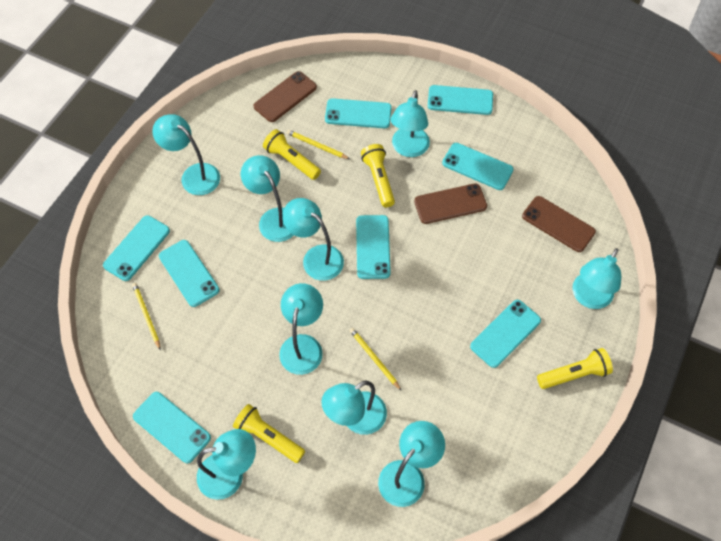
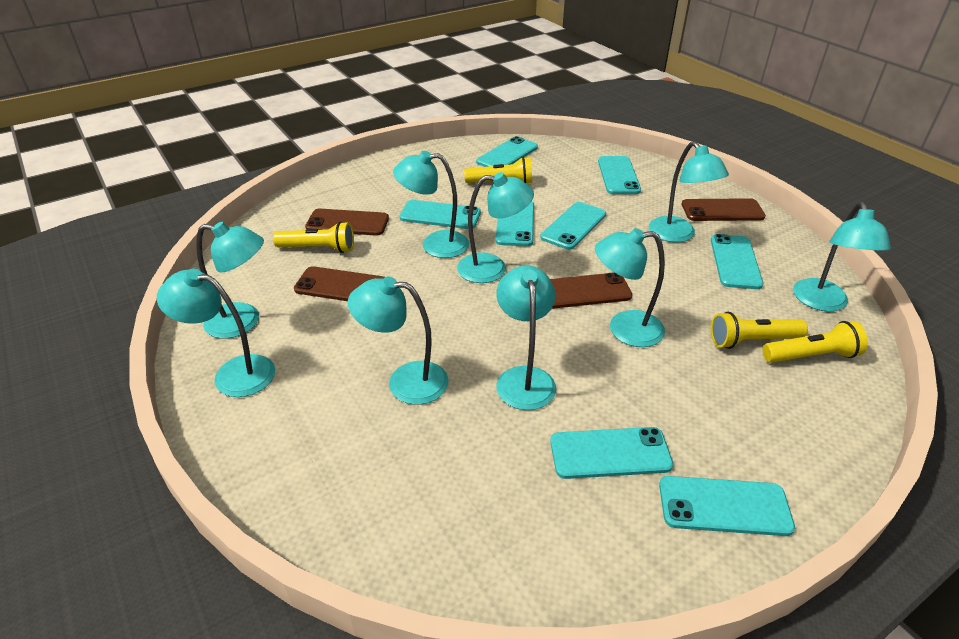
brown phone: [253,71,317,122] [414,183,487,224] [522,196,596,252] = 3 -> [294,266,385,301] [305,209,389,236] [550,272,632,309] [682,198,766,221] = 4
yellow pencil: [132,283,161,350] [287,130,350,159] [349,328,402,391] = 3 -> none = 0

